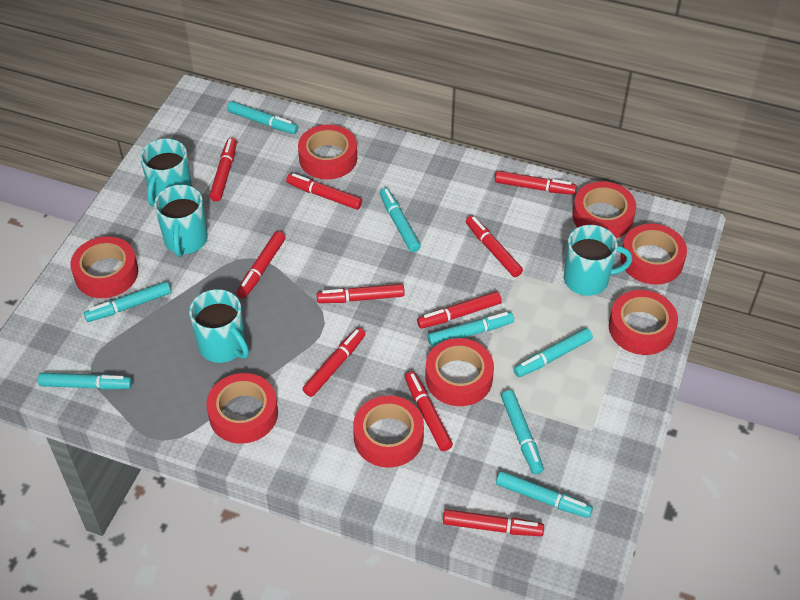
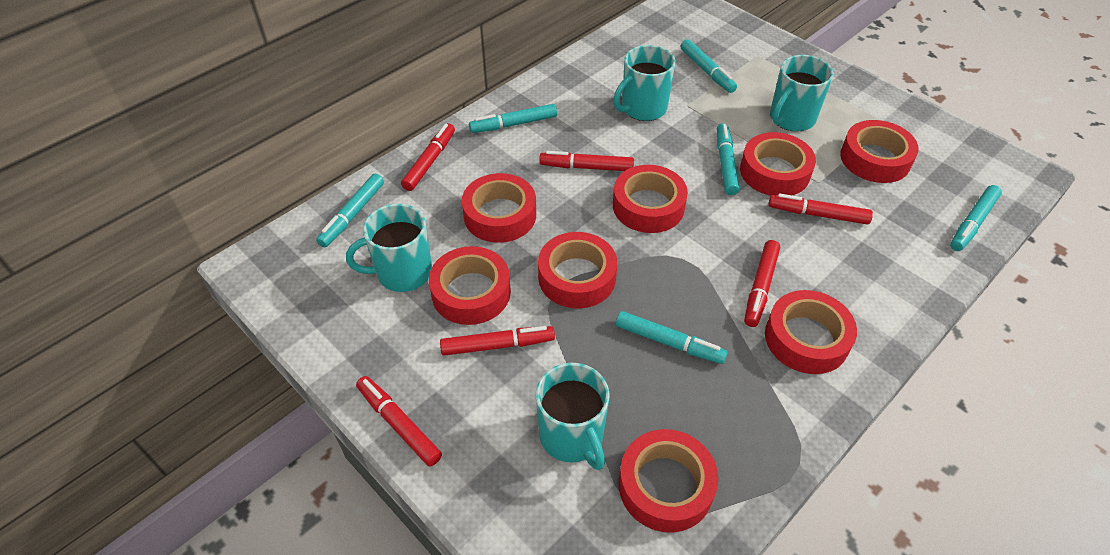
red marker: [210,138,237,201] [236,231,285,299] [286,173,362,210] [303,328,365,397] [317,284,405,303] [405,371,453,451] [417,291,502,329] [443,509,544,536] [466,215,523,277] [495,171,577,195] = 10 -> [356,376,442,466] [401,123,455,191] [440,326,555,356] [539,151,634,171] [744,240,780,327] [769,194,873,225] = 6
turquoise marker: [38,373,132,390] [84,281,171,322] [227,101,298,134] [380,188,421,252] [428,312,514,346] [496,471,593,518] [501,390,544,474] [513,328,593,377] = 8 -> [316,174,384,247] [469,104,557,133] [616,311,728,364] [681,39,737,93] [717,123,739,195] [950,185,1002,251] = 6

